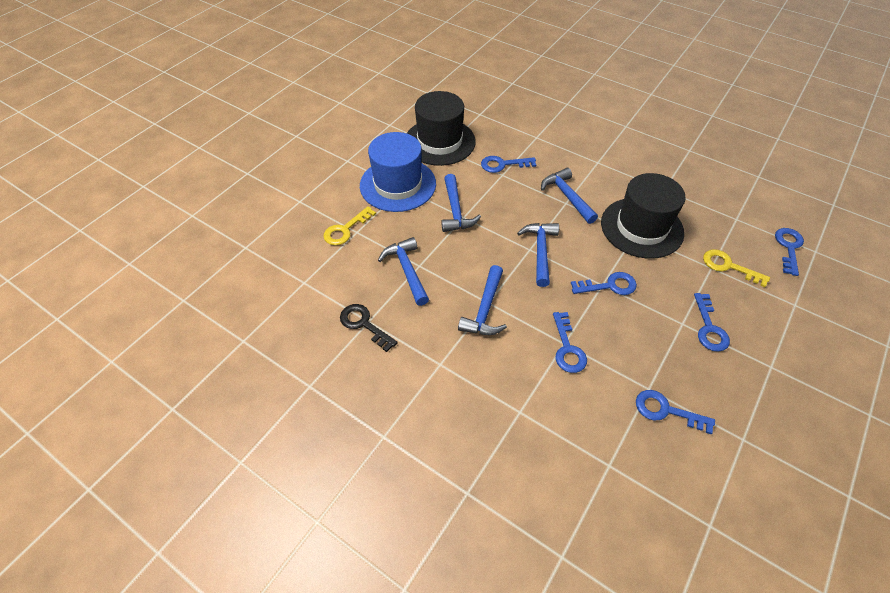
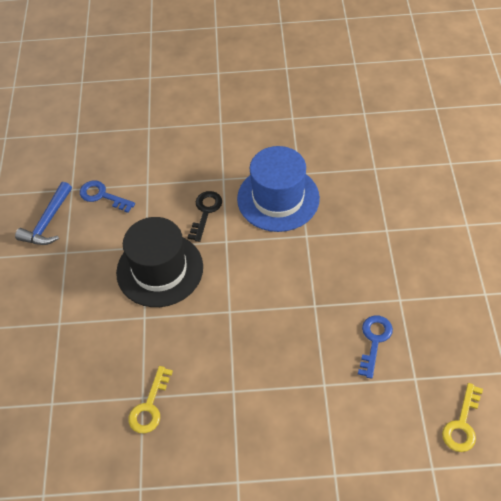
black hat: [407,91,476,166] [601,173,686,259] = 2 -> [116,217,203,307] = 1
blue hammer: [378,237,429,306] [441,174,481,232] [458,265,507,335] [517,223,559,287] [541,168,598,224] = 5 -> [15,182,72,245] = 1
blue key: [481,156,536,173] [553,312,587,373] [571,272,637,295] [636,390,715,434] [694,293,730,352] [775,228,804,276] = 6 -> [80,181,135,213] [358,315,393,379] = 2

